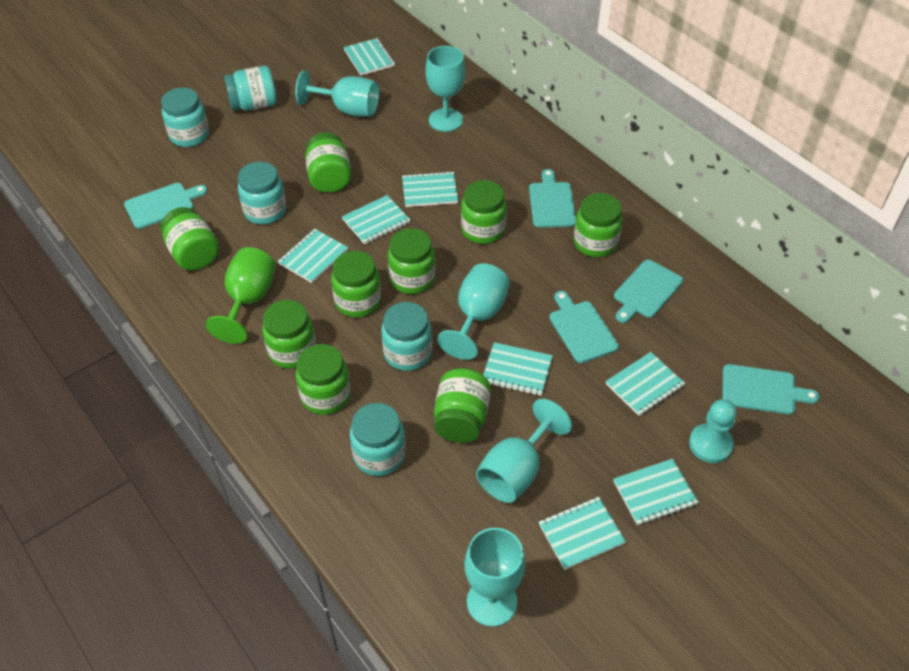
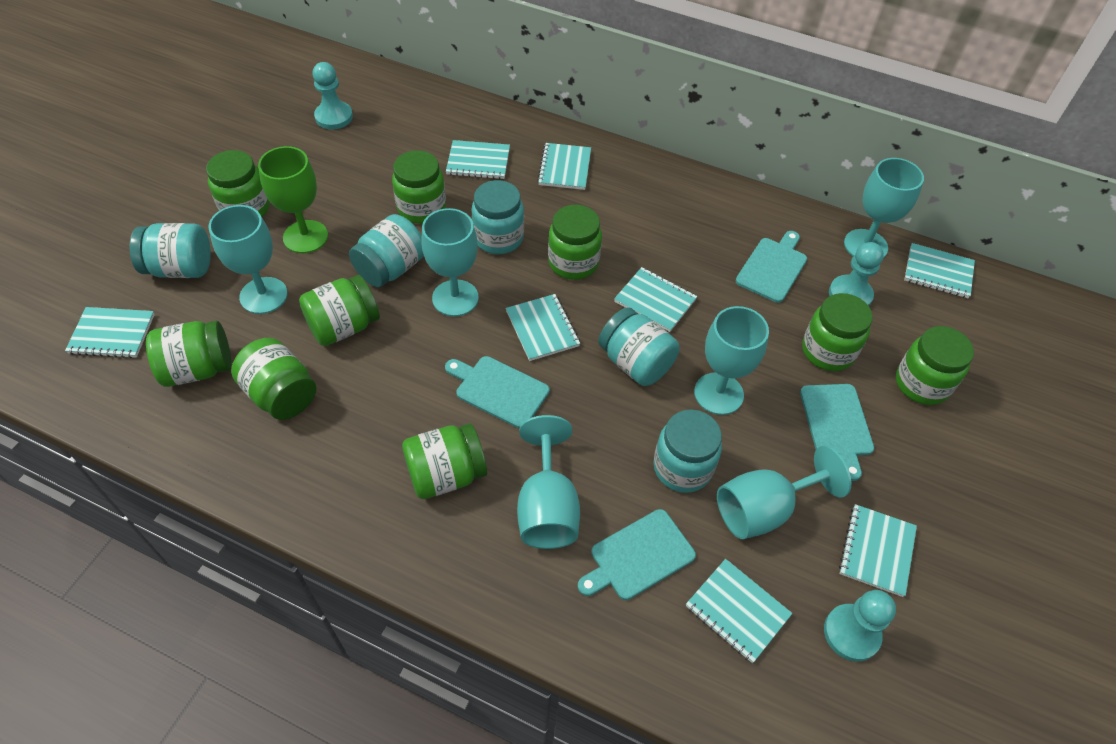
turquoise cutting board: [124,183,207,229] [529,169,576,227] [550,291,619,363] [614,260,683,323] [722,364,820,415] = 5 -> [445,356,550,428] [578,509,696,600] [736,231,807,303] [800,384,874,481] = 4
turquoise goblet: [295,70,379,117] [425,46,466,132] [437,263,510,360] [465,528,525,627] [476,399,572,503] = 5 -> [208,205,287,314] [421,208,479,317] [517,415,580,549] [694,306,769,415] [717,445,851,539] [844,158,924,258] = 6
turquoise pawn: [689,399,737,463] = 1 -> [312,62,353,129] [824,590,896,662] [829,242,884,306] = 3

